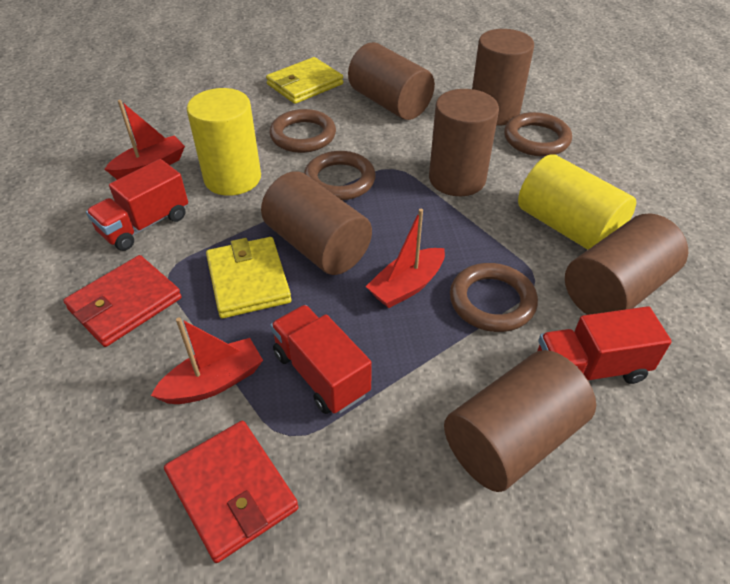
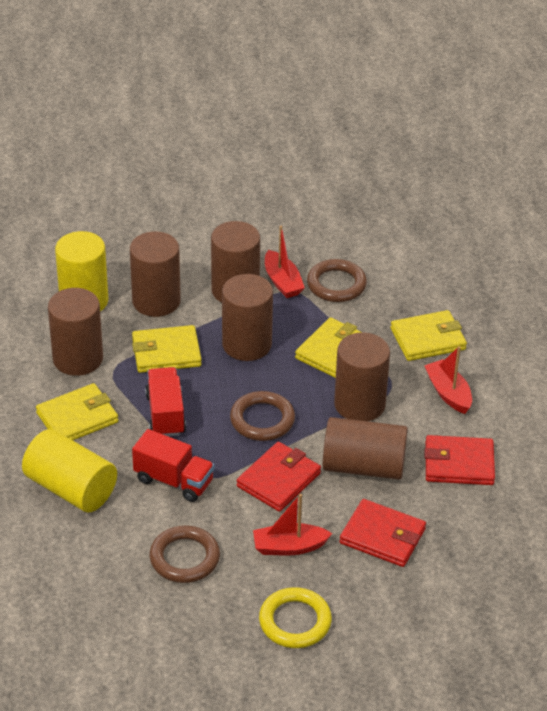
brown ring: [270,109,336,153] [304,151,376,200] [450,263,538,332] [504,112,572,156] = 4 -> [150,526,220,583] [230,391,295,441] [307,259,367,302] = 3
red truck: [86,159,188,251] [270,305,372,414] [537,306,672,384] = 3 -> [132,429,215,502] [145,367,186,437] = 2
red wallet: [63,255,182,347] [164,421,298,563] = 2 -> [237,442,321,512] [340,499,426,567] [425,435,495,485] = 3
yellow ring: none = 0 -> [259,587,332,648] = 1
yellow wallet: [206,237,291,318] [266,57,343,104] = 2 -> [36,383,118,440] [132,325,202,373] [295,317,363,378] [391,310,467,361] = 4

